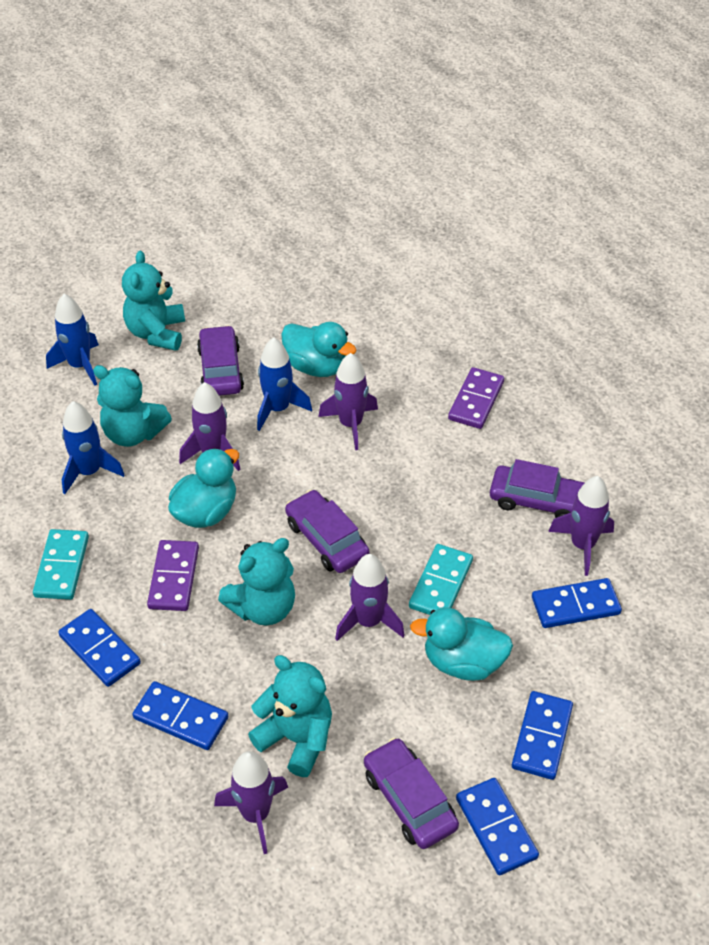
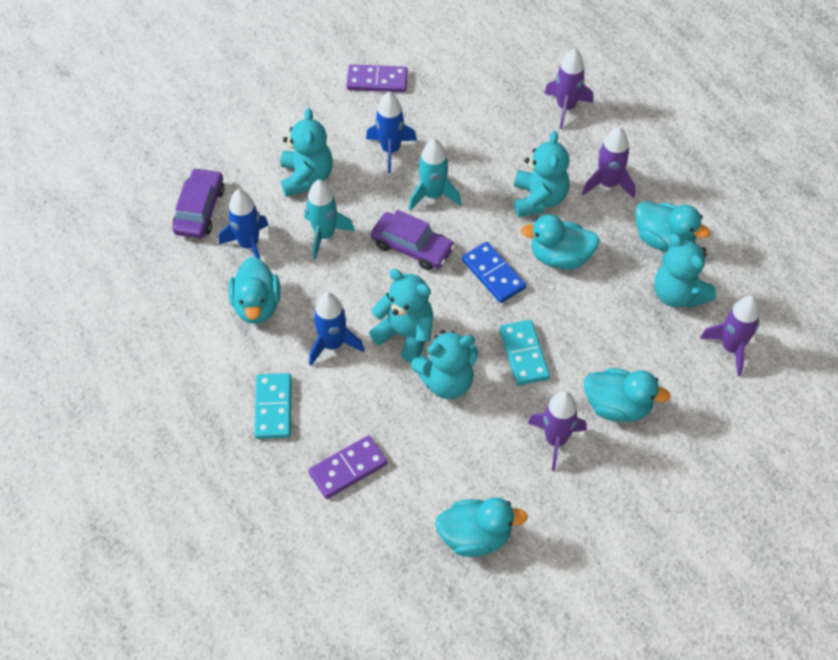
blue domino: [58,609,141,687] [133,681,228,750] [456,778,539,875] [512,691,573,780] [532,578,622,628] = 5 -> [462,242,526,303] = 1
purple car: [197,325,244,396] [285,490,369,573] [364,738,459,849] [490,459,585,518] = 4 -> [172,168,225,238] [371,210,455,270] = 2
purple rocket: [179,382,240,471] [214,751,288,854] [318,353,378,450] [335,554,404,641] [548,476,614,576] = 5 -> [528,391,587,471] [544,48,593,129] [582,127,635,198] [700,296,760,376] = 4
turquoise duck: [168,448,239,528] [281,322,356,377] [410,607,513,681] = 3 -> [228,256,281,324] [435,497,528,557] [520,214,600,270] [584,368,671,422] [635,201,710,252] = 5
turquoise rocket: none = 0 -> [304,180,355,260] [409,139,461,210] = 2
turquoise teddy bear: [93,365,172,447] [122,251,185,351] [218,538,295,625] [248,655,332,777] = 4 -> [280,108,333,197] [369,269,433,362] [411,330,478,399] [514,131,569,217] [654,234,716,308] = 5

